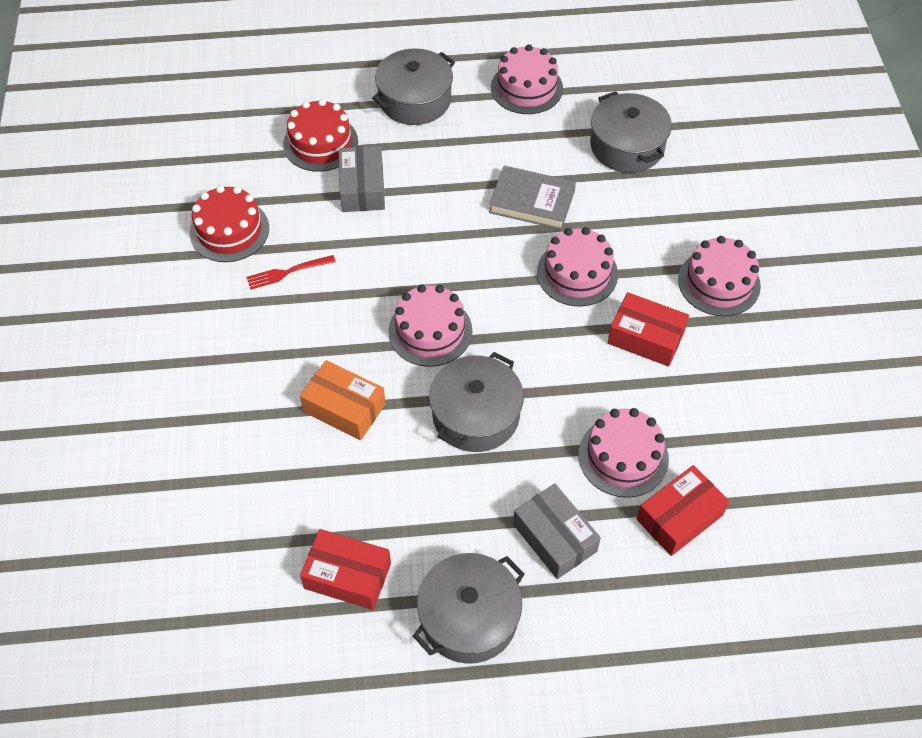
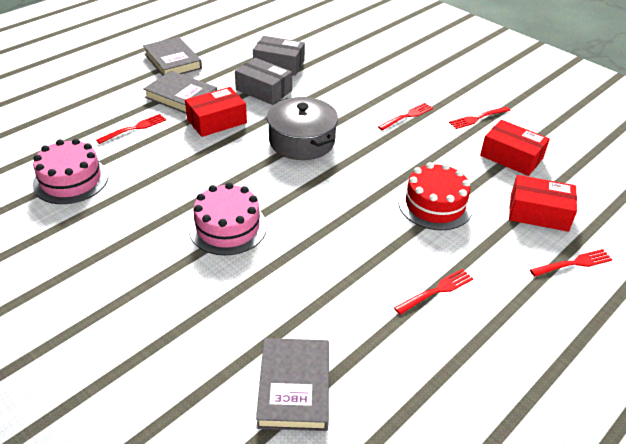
grey book: [489,166,576,230] = 1 -> [143,37,202,76] [143,71,217,114] [256,338,329,431] = 3
grey pot: [372,48,455,125] [413,553,525,664] [429,352,524,452] [590,91,672,173] = 4 -> [267,97,338,160] = 1
orange box: [300,360,386,440] = 1 -> none = 0
pink cake: [388,284,472,367] [491,44,563,114] [537,227,618,307] [579,408,669,498] [678,236,761,316] = 5 -> [33,139,108,204] [189,182,267,255] = 2
red cake: [190,185,269,262] [283,99,358,172] = 2 -> [398,162,473,230] = 1
red fork: [247,255,336,290] = 1 -> [96,114,166,144] [378,103,433,131] [394,269,473,315] [449,107,510,129] [530,249,613,277] = 5

